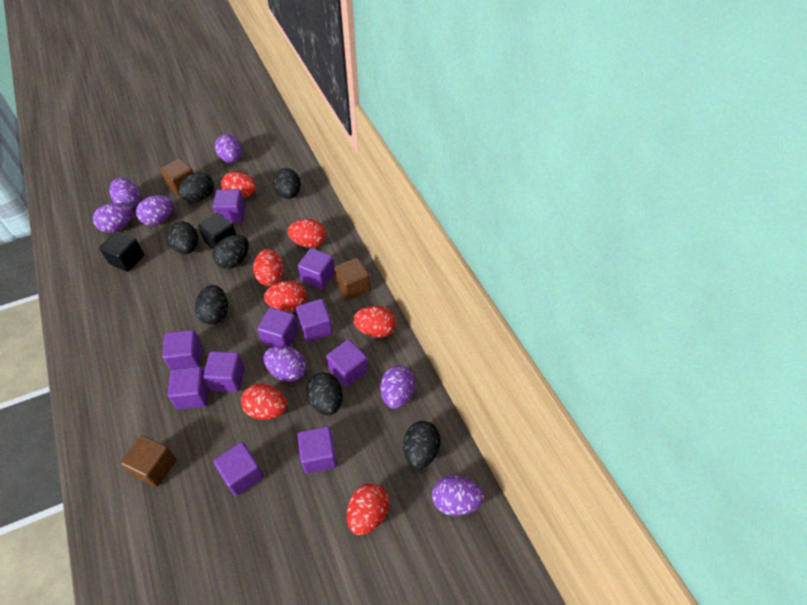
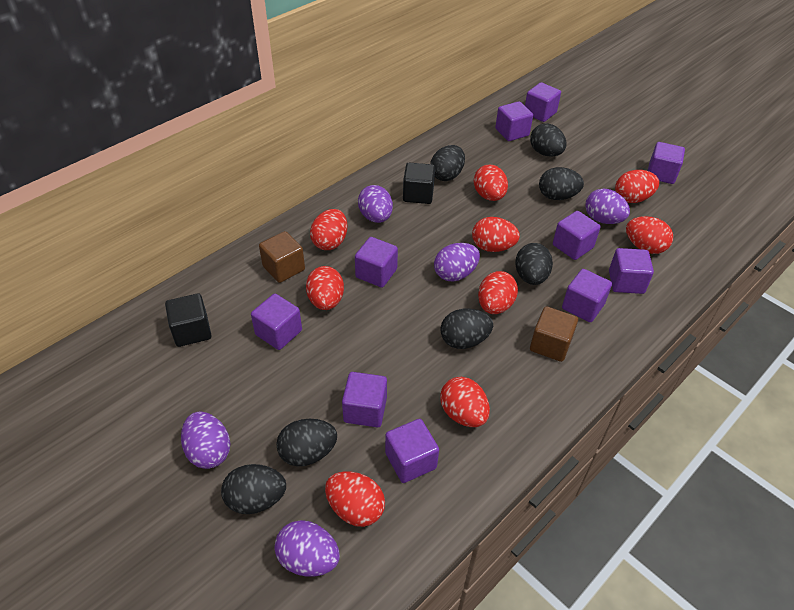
brown cube: [121,436,176,487] [160,158,193,196] [334,257,370,300] = 3 -> [259,231,305,283] [530,306,578,362] = 2
purple egg: [93,203,132,233] [109,178,140,208] [136,195,173,226] [215,134,242,163] [263,346,306,382] [380,365,415,409] [432,475,484,516] = 7 -> [181,412,230,469] [274,520,340,577] [358,185,393,223] [434,243,480,282] [585,189,630,224] = 5
red egg: [221,171,256,198] [241,384,287,420] [253,249,284,286] [264,281,307,312] [288,219,326,248] [347,483,389,535] [353,306,396,338] = 7 -> [306,266,344,310] [310,209,347,250] [325,471,385,527] [440,377,490,427] [472,217,520,252] [474,165,508,201] [478,271,518,314] [615,170,659,203] [626,216,673,254] = 9

